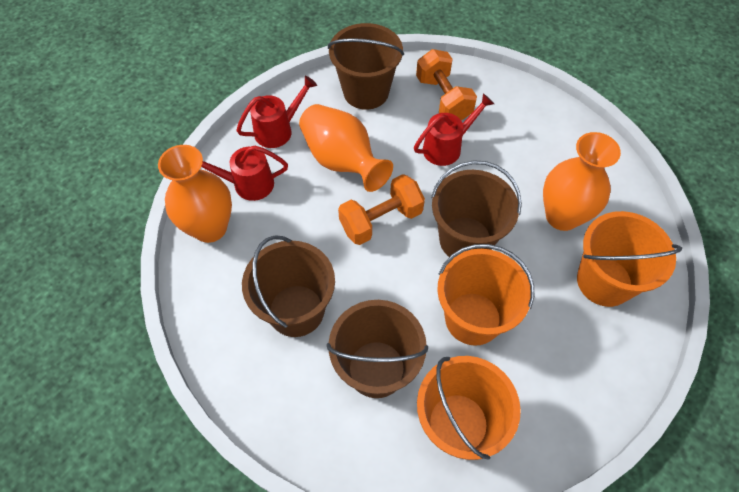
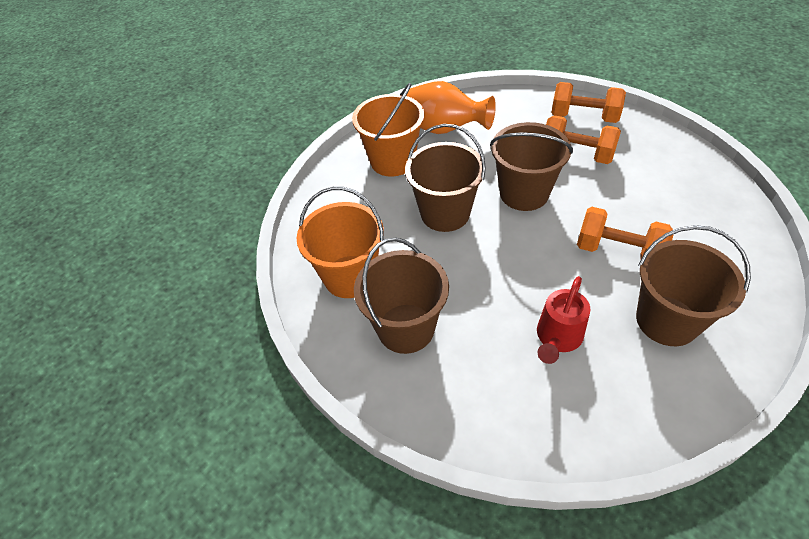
orange bucket: [417,356,521,460] [437,244,534,346] [577,211,682,307] = 3 -> [296,187,384,298] [352,83,424,177] = 2
orange dumbbell: [338,174,425,245] [416,49,477,121] = 2 -> [546,115,621,164] [551,82,626,123] [577,207,674,260] = 3
orange vase: [158,145,232,243] [299,104,393,192] [543,132,621,231] = 3 -> [406,81,496,134] = 1
red watering can: [201,146,288,201] [236,76,317,148] [414,93,494,166] = 3 -> [537,276,591,364] = 1

